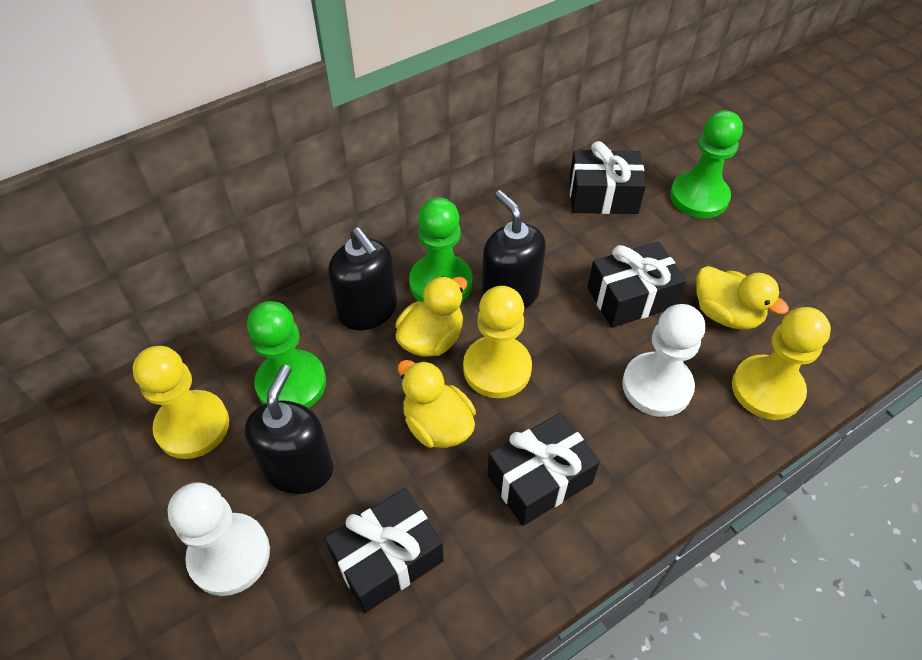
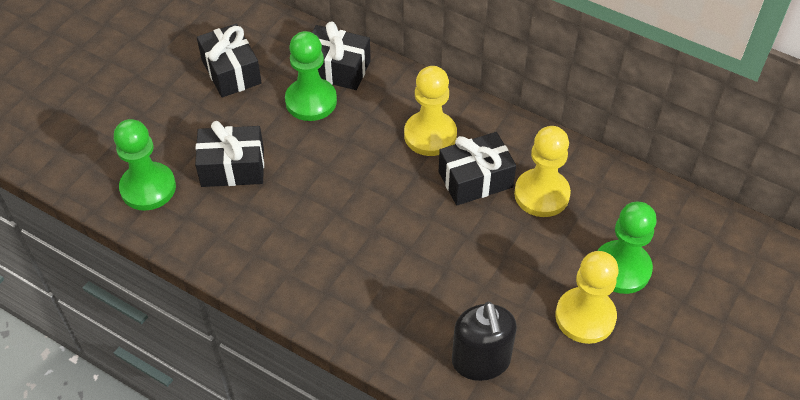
black soap dispenser: [245,365,334,494] [328,227,397,330] [482,190,546,309] = 3 -> [452,302,517,381] = 1
white pawn: [168,482,270,596] [622,304,705,417] = 2 -> none = 0
yellow duck: [396,276,467,357] [398,360,476,448] [697,266,789,330] = 3 -> none = 0

